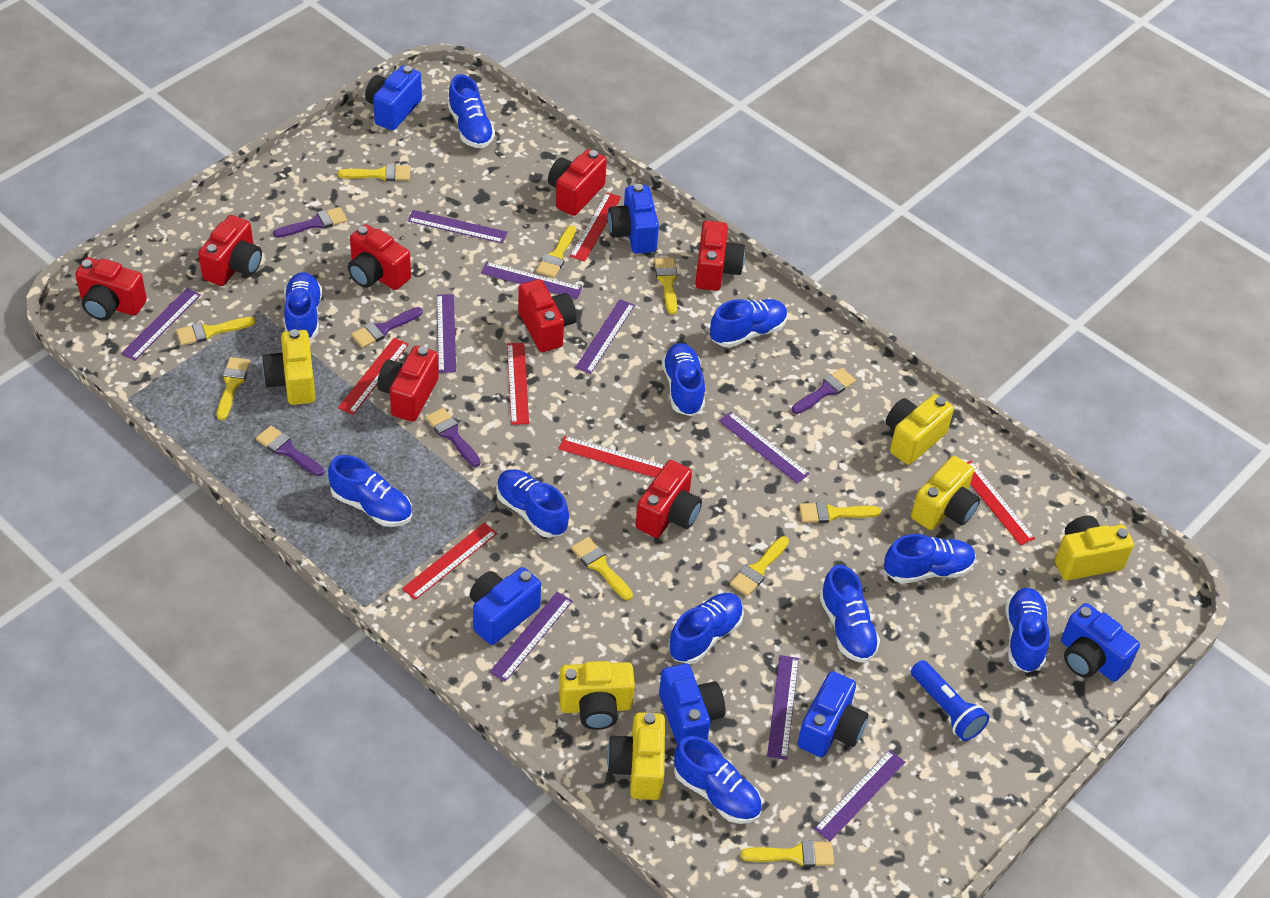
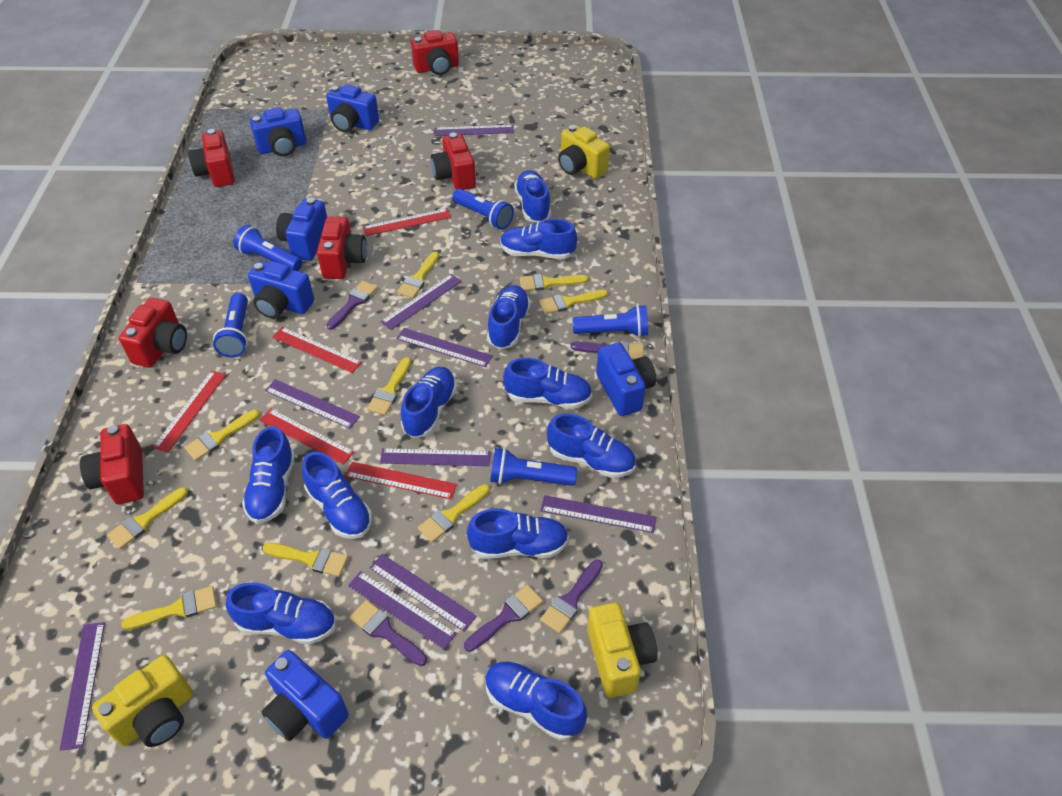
blue flashlight: [911,660,989,741] = 1 -> [213,293,248,357] [233,225,302,271] [452,188,514,230] [490,448,577,486] [573,305,648,337] = 5
red camera: [75,257,147,320] [198,215,262,286] [348,224,411,290] [377,346,439,422] [518,279,576,352] [548,149,607,216] [636,460,702,538] [695,221,745,291] = 8 -> [80,424,144,504] [119,298,187,368] [188,129,235,187] [317,217,367,279] [411,30,459,75] [431,132,476,190] = 6
red ruler: [338,338,409,415] [402,523,497,600] [507,343,529,425] [559,436,664,478] [570,192,621,262] [967,461,1035,545] = 6 -> [153,370,226,452] [260,409,354,465] [273,327,362,373] [345,462,457,499] [363,208,451,236] = 5
yellow camera: [262,329,316,405] [559,661,635,730] [607,712,665,800] [886,394,954,465] [911,456,980,530] [1055,516,1134,580] = 6 -> [92,655,193,747] [558,125,610,179] [587,602,658,698] = 3

